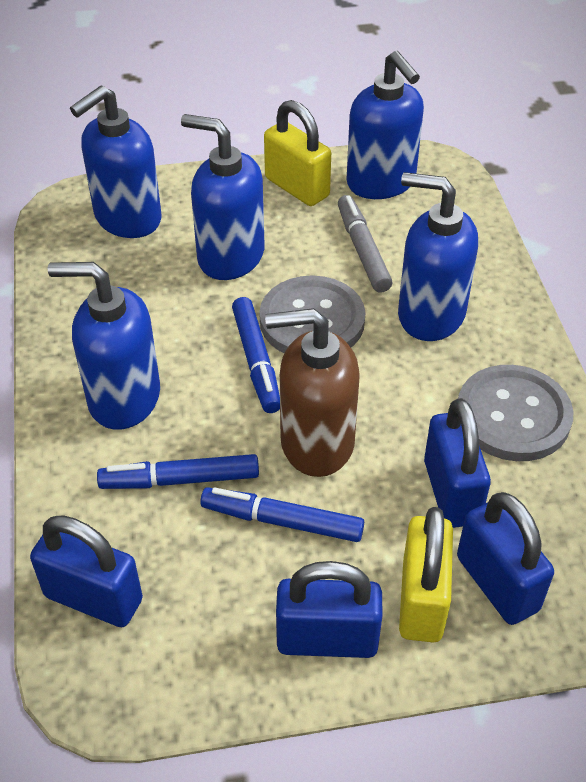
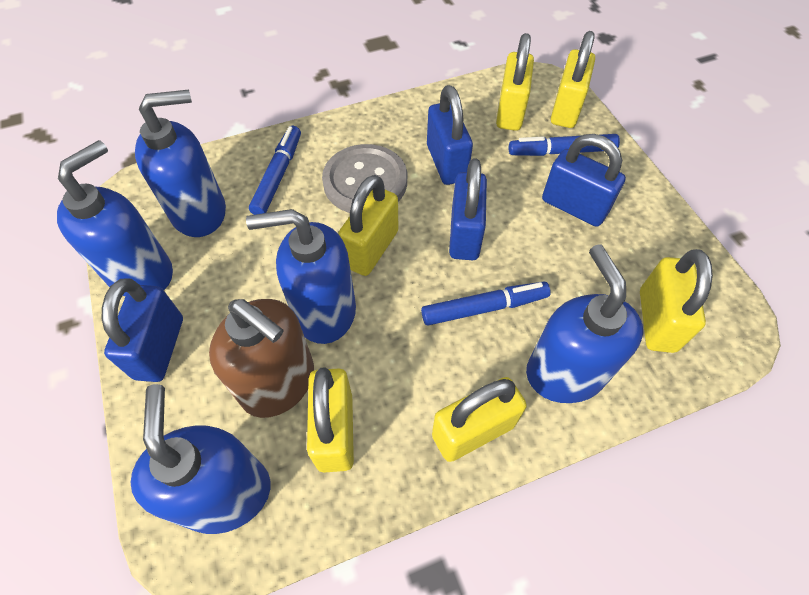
grey button: [259,275,366,353] [458,365,573,461] = 2 -> [322,144,407,213] = 1
grey marker: [338,195,393,293] = 1 -> none = 0
yellow padlock: [264,100,331,206] [399,507,453,642] = 2 -> [307,367,354,473] [338,175,398,276] [432,377,527,462] [496,33,534,131] [551,31,595,128] [640,249,713,353] = 6

